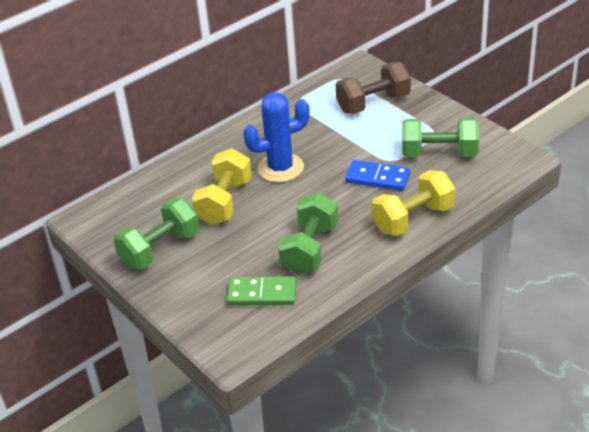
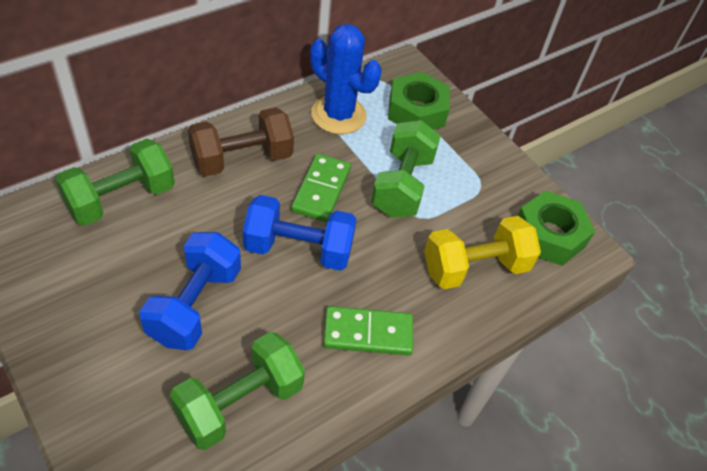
blue domino: [345,160,410,191] = 1 -> none = 0
blue dumbbell: none = 0 -> [139,232,241,350] [243,195,357,271] = 2
green domino: [227,277,296,306] = 1 -> [291,154,351,222] [323,306,413,355] = 2
green nut: none = 0 -> [388,72,450,130] [518,191,595,266] = 2
yellow dumbbell: [192,148,252,225] [372,170,455,236] = 2 -> [424,216,541,289] = 1

